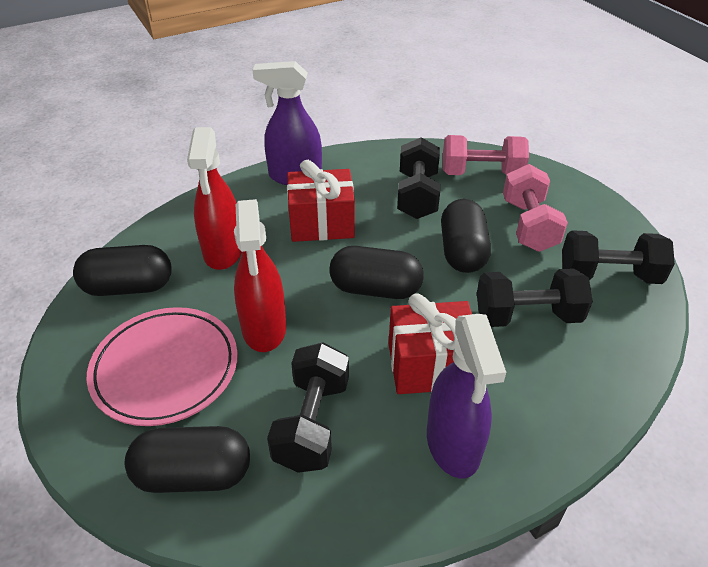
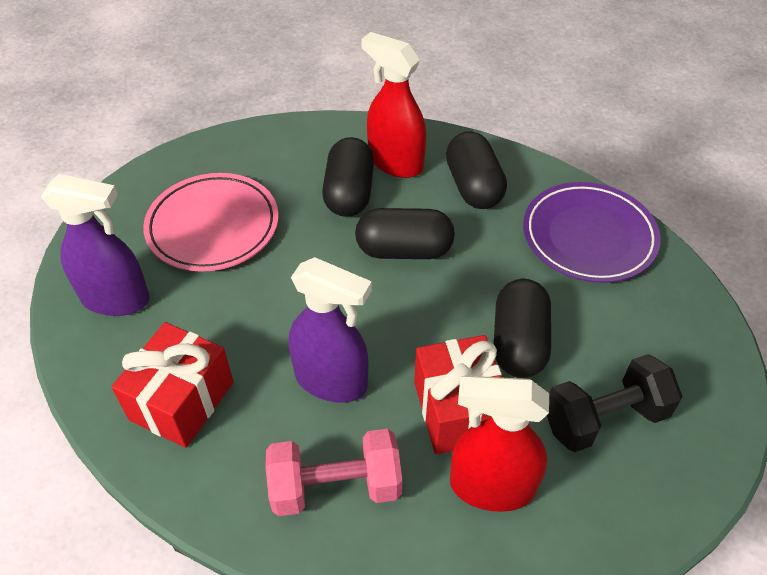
black dumbbell: [267,342,349,473] [397,137,440,219] [477,268,593,327] [562,230,675,284] = 4 -> [547,354,682,452] = 1
pink dumbbell: [443,135,529,175] [503,164,568,252] = 2 -> [266,429,402,516] = 1
purple plate: none = 0 -> [523,182,661,283] = 1

